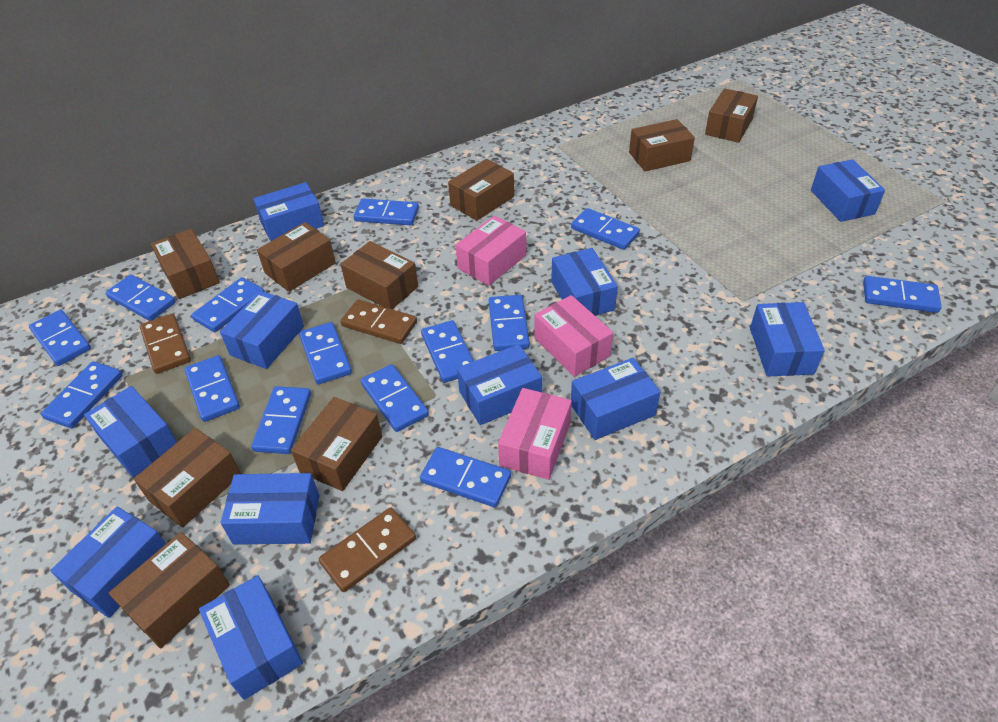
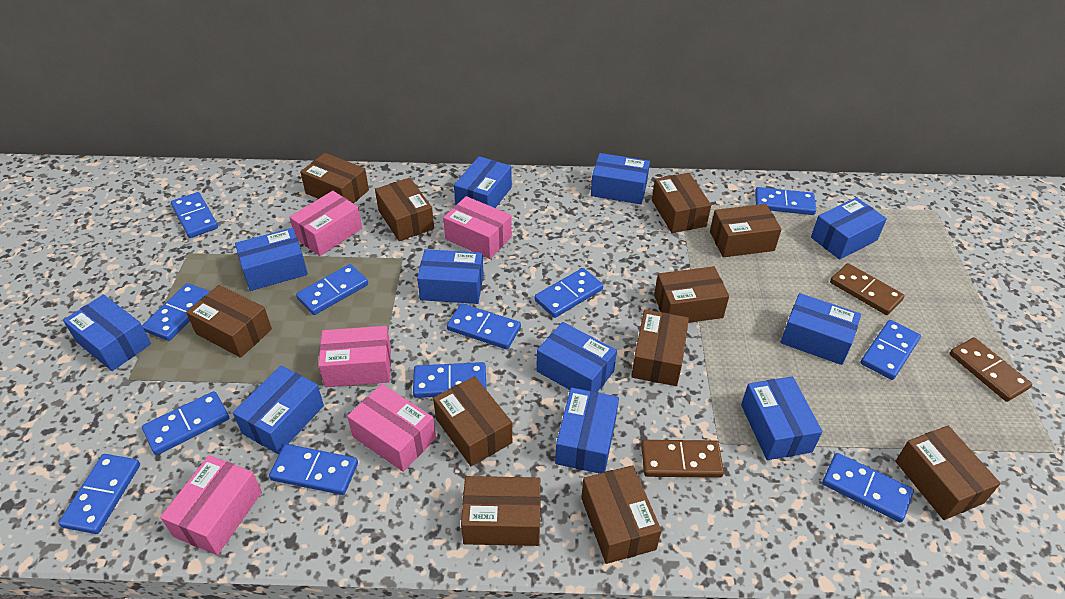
blue domino: [29,310,91,366] [41,361,123,428] [105,275,176,321] [185,355,240,422] [191,277,265,332] [251,386,311,454] [299,322,352,384] [354,198,419,225] [361,364,429,432] [420,447,511,507] [421,320,474,383] [489,295,530,351] [571,208,640,250] [863,276,942,313] = 14 -> [58,454,140,534] [142,283,211,341] [142,391,229,455] [171,192,218,238] [269,444,358,495] [296,264,368,315] [413,362,486,398] [447,303,521,349] [534,268,603,318] [755,187,816,215] [822,453,914,522] [861,320,921,380] = 12
brown box: [109,532,230,648] [134,428,241,528] [151,229,220,299] [257,222,336,292] [291,397,382,491] [341,241,418,309] [448,159,514,221] [629,119,695,171] [705,88,758,143] = 9 -> [186,285,272,358] [300,153,369,204] [375,178,434,241] [433,376,512,466] [461,476,541,546] [581,465,662,564] [631,310,689,386] [652,173,711,233] [654,266,729,323] [710,204,782,257] [895,426,1001,520] = 11
pink box: [456,216,526,286] [498,388,572,480] [534,295,613,377] = 3 -> [160,455,262,555] [289,191,362,256] [318,326,391,387] [347,384,436,472] [443,196,512,259] = 5

